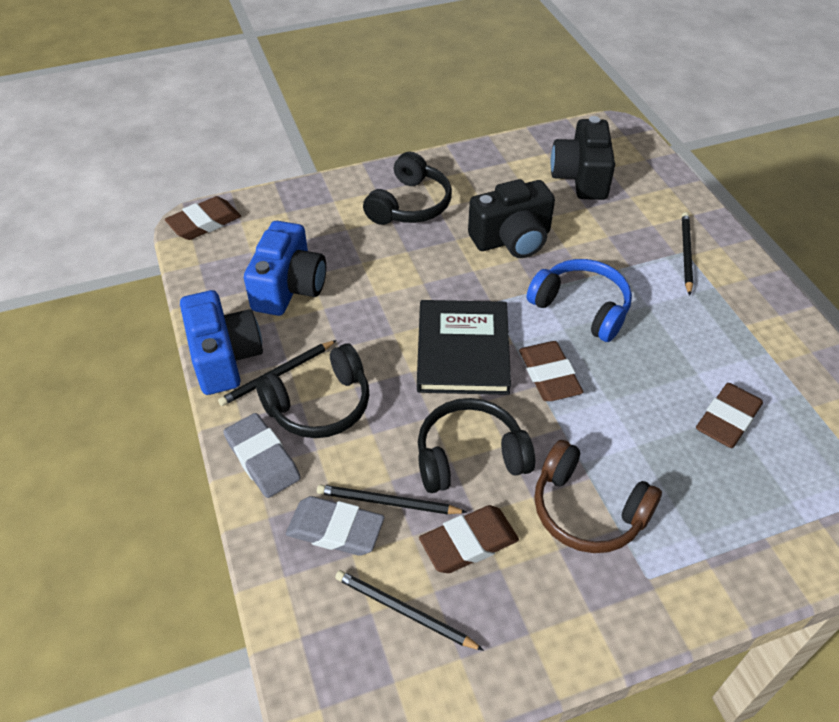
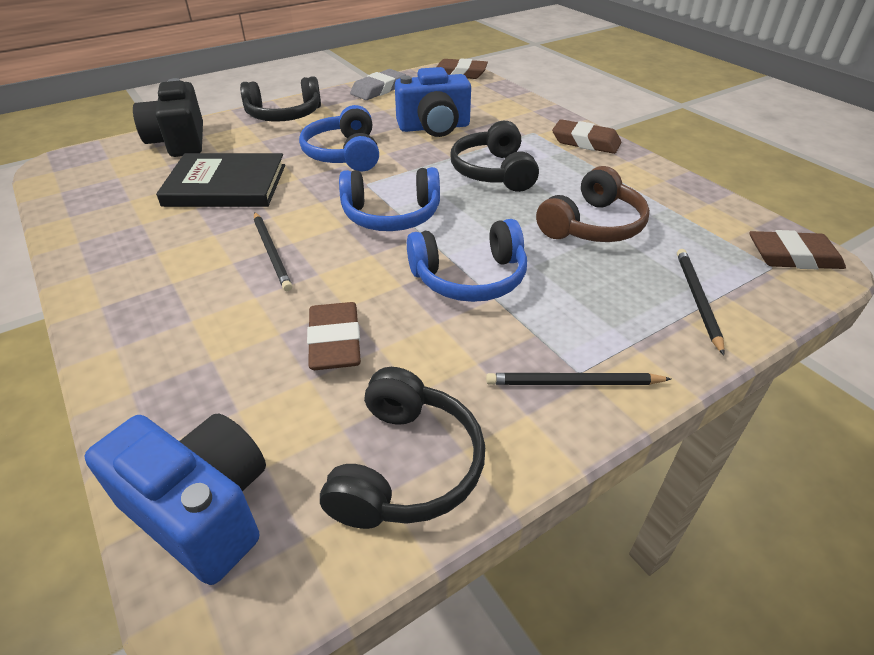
black camera: [468,179,555,258] [551,116,615,200] = 2 -> [133,78,203,157] = 1
black pencil: [218,340,337,406] [317,484,467,514] [335,570,484,651] [682,212,693,295] = 4 -> [254,212,292,291] [486,373,671,385] [677,249,725,355] = 3
blue headphones: [527,259,632,342] = 1 -> [299,105,379,171] [339,167,440,231] [407,219,527,302] = 3
grey eraser: [223,413,301,498] [286,496,385,556] = 2 -> [350,69,406,100] = 1

